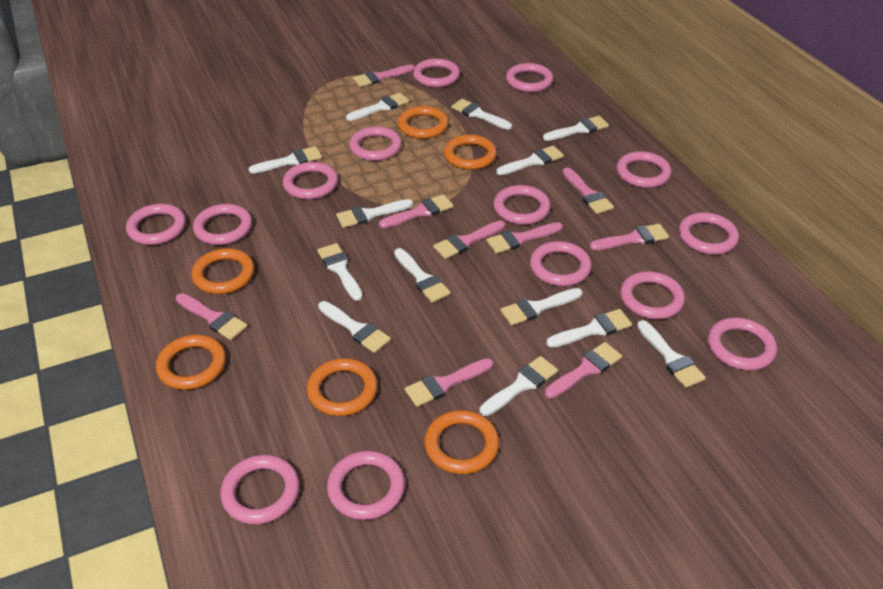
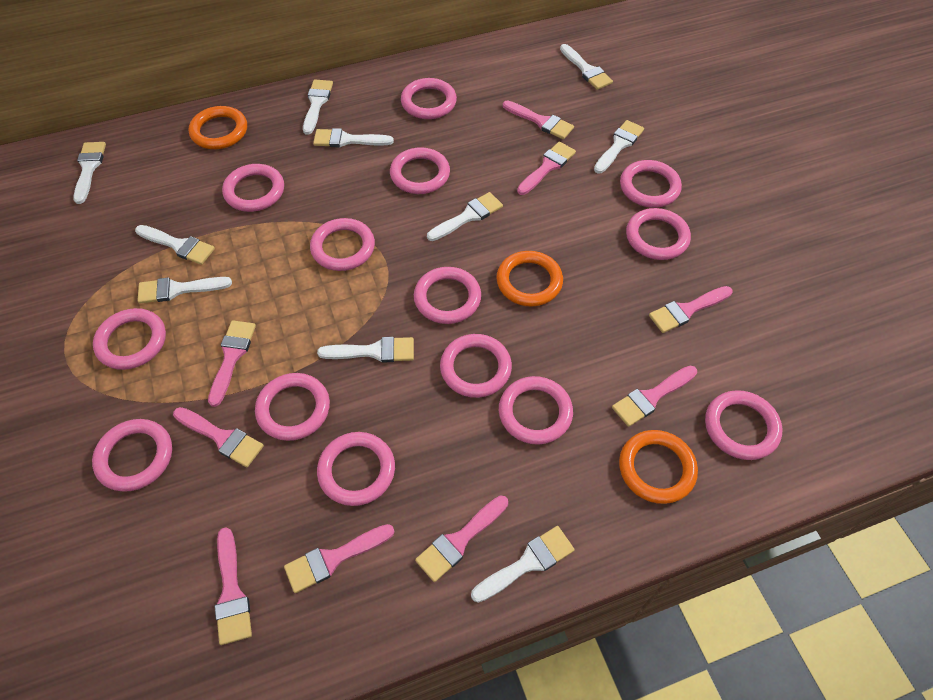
orange ring: [156,335,226,390] [192,248,255,294] [307,358,378,416] [398,106,449,139] [424,410,499,474] [444,135,497,170] = 6 -> [189,106,247,149] [496,251,563,307] [619,430,698,504] = 3
white brush: [248,146,322,174] [317,243,363,301] [318,301,391,353] [336,199,413,228] [346,93,409,121] [394,248,451,303] [451,99,512,130] [480,356,558,416] [496,146,564,175] [501,288,583,326] [543,116,609,141] [546,309,632,348] [637,320,706,388] = 13 -> [73,142,106,204] [135,225,215,265] [137,277,232,303] [303,79,333,135] [313,128,394,148] [317,337,414,363] [427,192,503,241] [471,526,575,603] [560,44,613,90] [594,120,644,173] = 10

